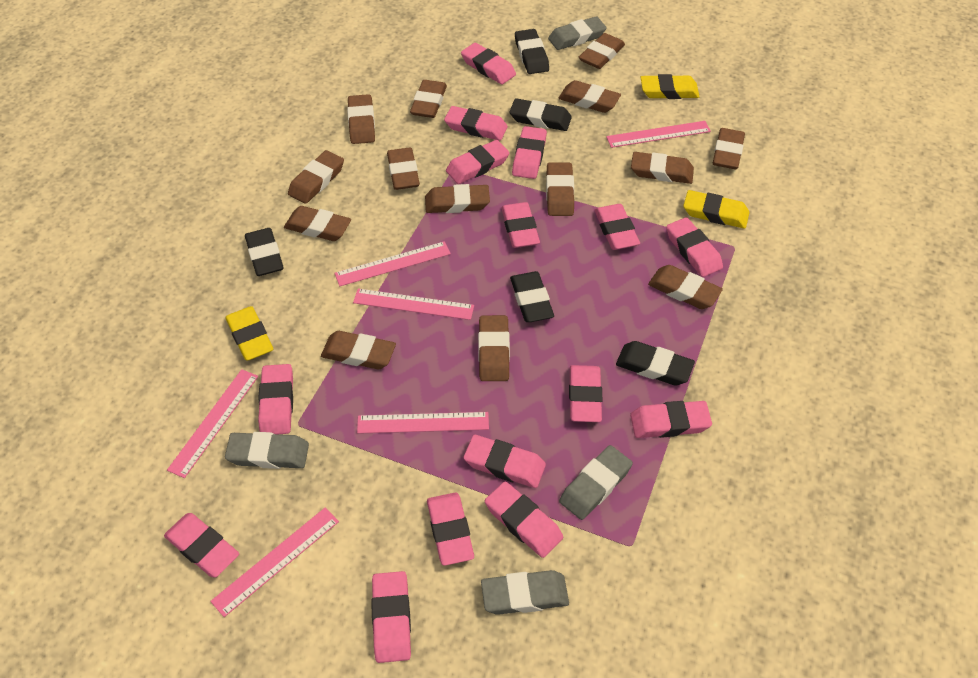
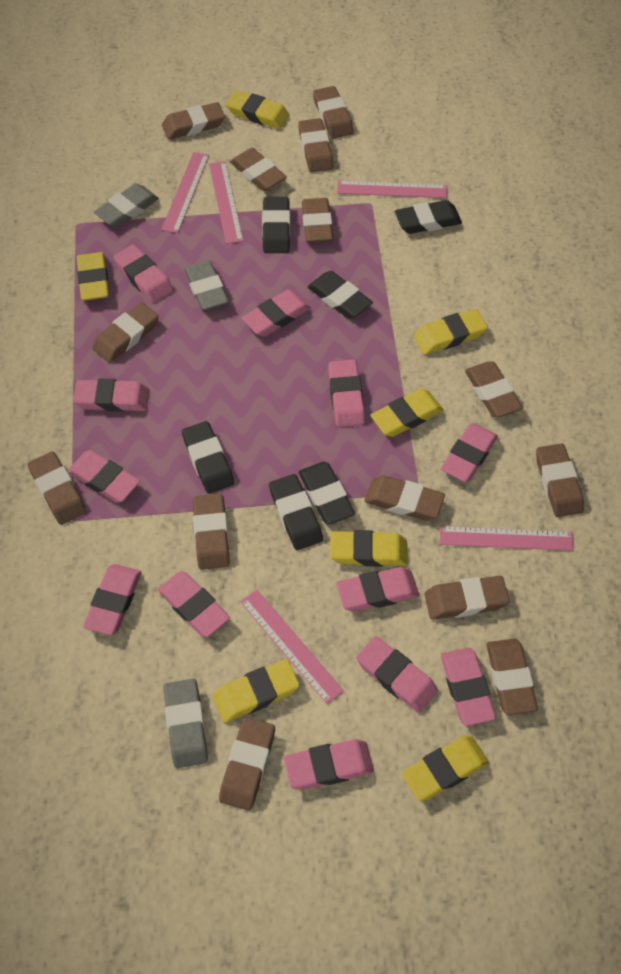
black eraser: [245,228,284,276] [509,98,572,131] [510,271,554,322] [515,29,549,74] [616,341,695,386] = 5 -> [182,421,234,494] [262,197,290,253] [269,474,323,550] [298,462,355,525] [308,271,373,319] [395,200,462,234] = 6
grey eraser: [225,432,309,469] [481,570,569,615] [548,16,607,50] [559,445,633,520] = 4 -> [94,183,159,228] [163,679,208,768] [184,260,229,310] = 3
pink eraser: [164,513,239,578] [258,364,293,434] [371,571,411,663] [427,493,474,566] [444,106,508,141] [446,140,509,184] [461,43,516,85] [464,435,546,488] [485,481,563,558] [501,202,540,248] [512,126,547,179] [569,365,603,422] [594,204,640,250] [630,401,712,438] [666,217,723,277] = 15 -> [67,450,140,503] [73,379,149,412] [83,564,141,635] [113,244,173,303] [158,571,230,637] [242,290,311,337] [284,739,374,790] [328,359,365,427] [337,567,419,612] [356,636,438,713] [441,423,498,482] [441,648,496,726] = 12
pink ruler: [167,369,258,478] [210,508,339,617] [334,241,451,286] [353,289,474,320] [357,412,489,434] [606,121,711,148] = 6 -> [161,152,209,233] [209,161,243,244] [240,590,344,704] [337,181,447,198] [440,526,574,551] = 5
yellow eraser: [225,306,273,361] [641,74,700,99] [683,190,749,229] = 3 -> [77,252,109,301] [213,659,300,723] [226,90,289,129] [330,530,407,567] [370,389,443,437] [402,735,489,801] [414,309,488,355] = 7

